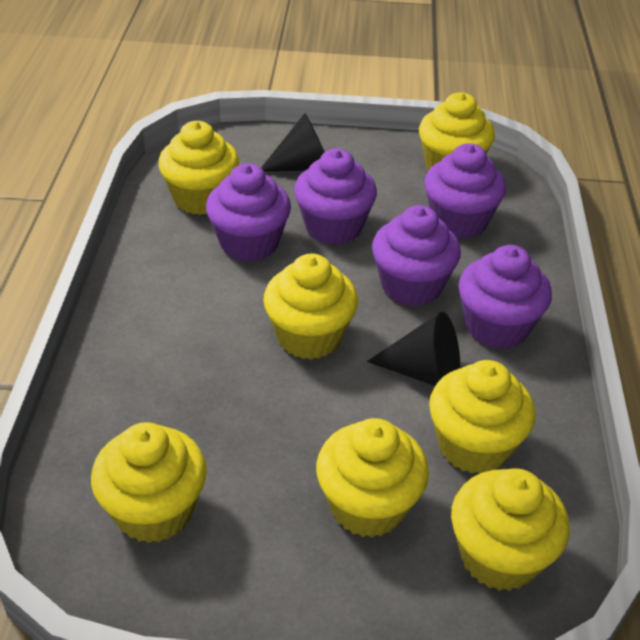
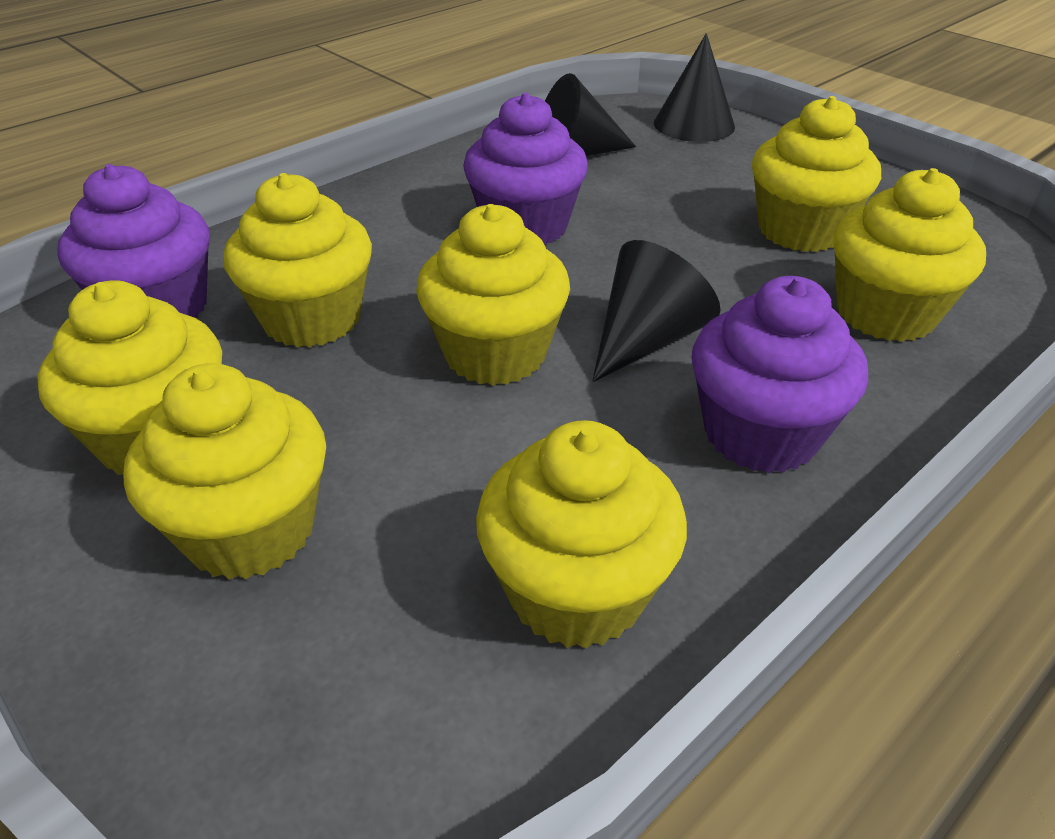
black cone: [261,113,325,172] [367,312,460,386] = 2 -> [545,73,636,156] [592,240,721,382] [654,33,735,142] = 3
purple cupcake: [206,163,291,262] [294,149,377,245] [372,205,461,306] [424,143,506,239] [458,245,552,349] = 5 -> [57,164,210,318] [463,93,588,245] [691,276,868,473] = 3

